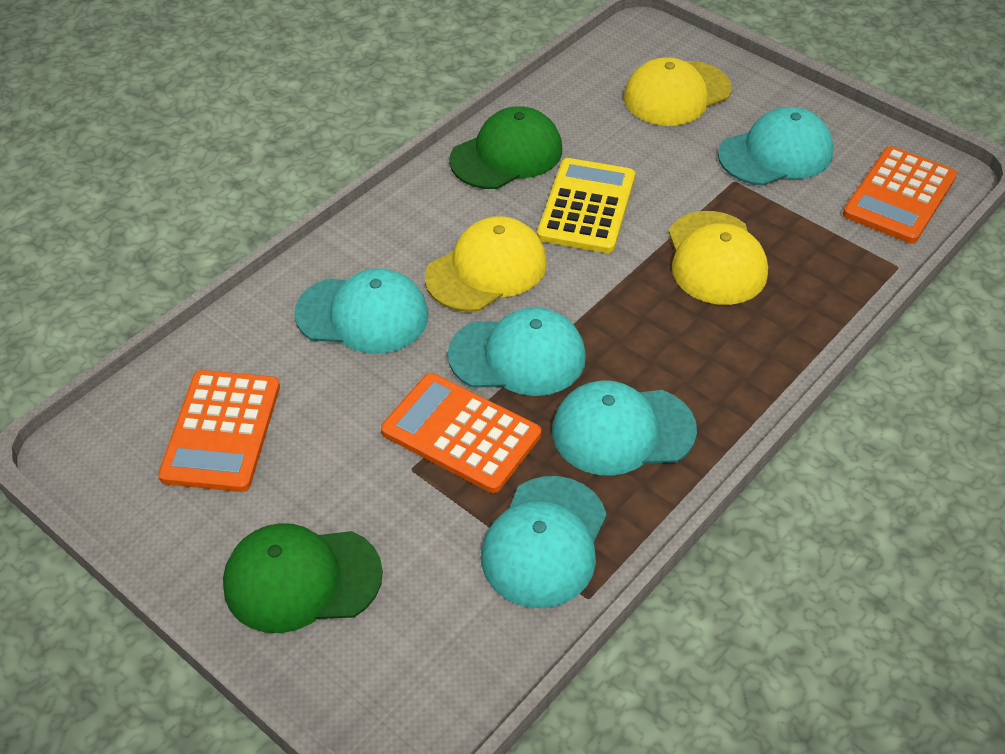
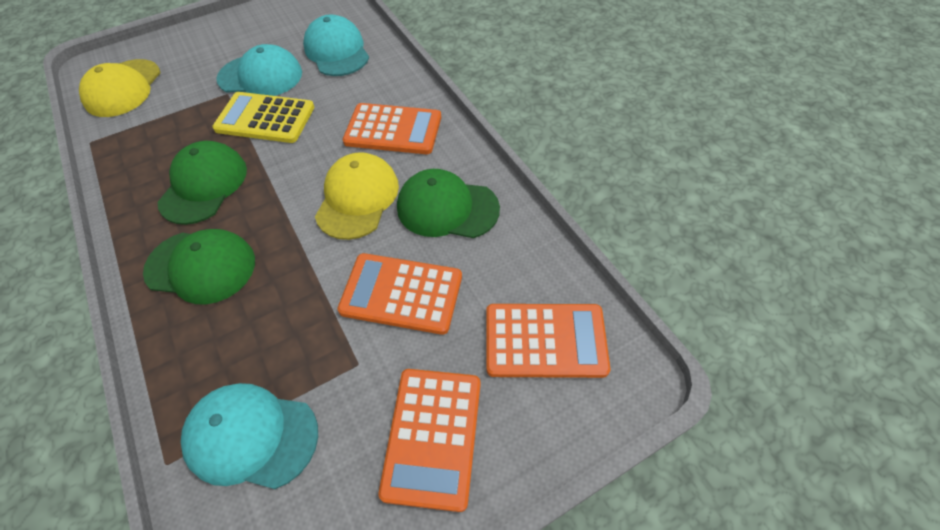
green cap: [223,523,383,633] [449,106,562,189] = 2 -> [143,229,255,305] [158,141,247,225] [397,169,500,238] = 3
orange calculator: [158,370,280,492] [381,373,541,493] [843,146,957,243] = 3 -> [338,253,462,335] [343,103,441,154] [378,369,481,512] [486,304,610,378] = 4
turquoise cap: [294,268,428,354] [448,307,586,396] [481,476,607,608] [552,380,697,476] [718,107,833,186] = 5 -> [181,383,318,489] [216,44,302,96] [303,15,369,76] = 3
yellow cap: [425,216,547,312] [624,57,731,126] [668,211,768,305] = 3 -> [79,59,160,117] [315,152,399,240] = 2

